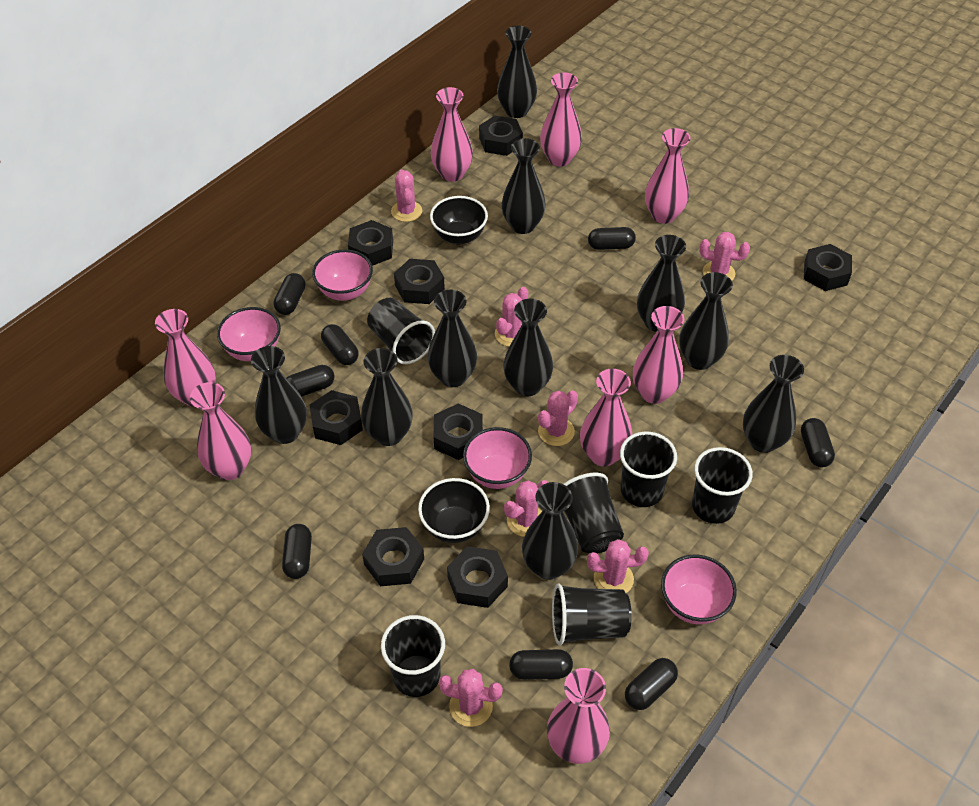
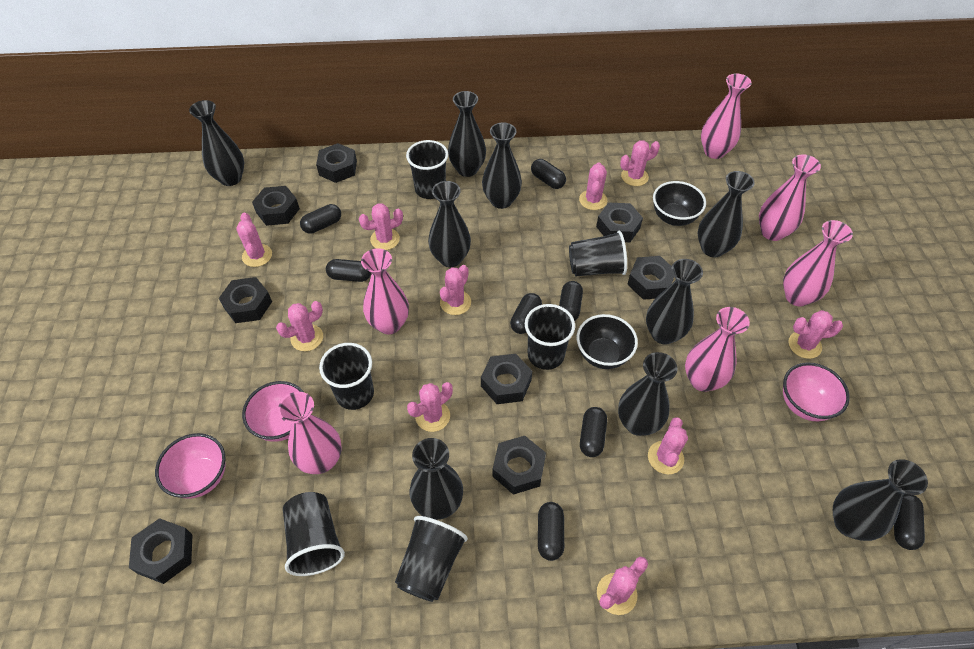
black vase: [251,346,307,444] [361,348,413,446] [428,290,477,387] [497,26,537,118] [502,138,546,234] [503,299,553,396] [522,482,578,580] [637,235,686,332] [679,272,733,370] [743,355,804,453] = 10 -> [189,100,244,186] [410,438,463,520] [428,181,471,267] [448,91,486,177] [482,122,522,209] [618,352,678,436] [646,259,703,345] [698,171,755,257] [833,459,928,541] = 9
pink bowl: [217,307,281,361] [312,249,373,301] [463,427,532,489] [661,555,737,624] = 4 -> [155,433,226,499] [242,381,304,441] [783,362,850,421] = 3
pink cactus: [391,170,422,222] [439,669,503,727] [495,287,528,347] [504,480,549,537] [538,390,578,446] [587,539,649,593] [699,232,750,281] = 7 -> [236,213,272,267] [276,301,323,351] [359,203,403,250] [407,382,453,432] [440,265,471,315] [579,162,607,210] [597,557,648,615] [620,140,660,186] [648,417,688,474] [788,310,843,359] = 10
pink vase: [155,309,216,407] [190,382,251,480] [430,87,473,182] [540,72,582,166] [547,668,610,764] [580,369,632,467] [633,306,684,404] [645,128,691,224] = 8 -> [278,392,342,474] [361,248,409,334] [685,307,750,392] [701,74,752,159] [759,154,821,241] [783,220,853,307] = 6

